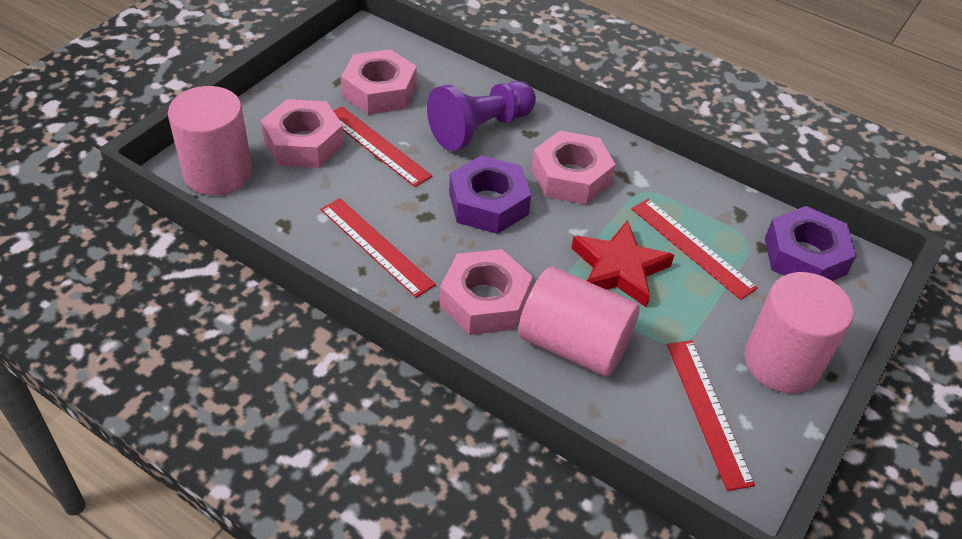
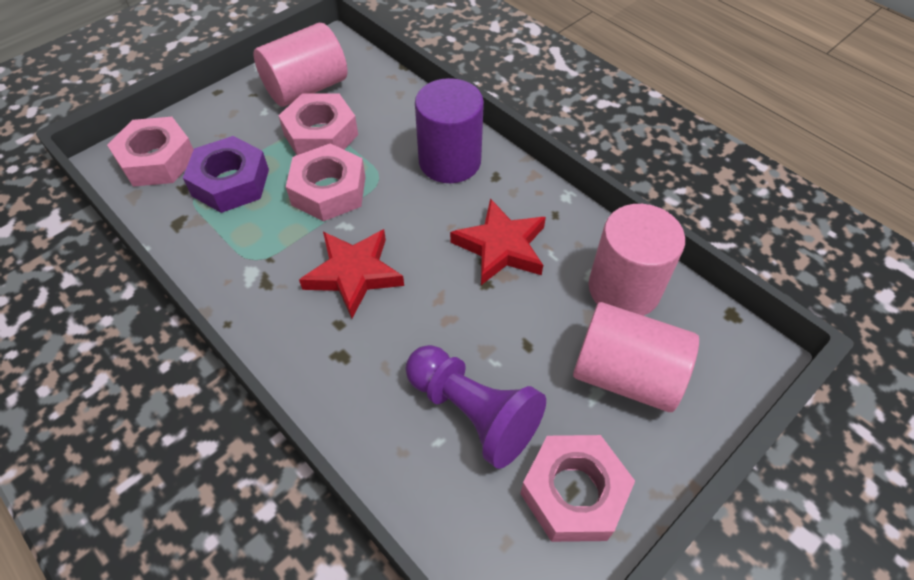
purple cylinder: none = 0 -> [415,78,484,183] = 1
purple nut: [449,155,531,234] [765,206,857,281] = 2 -> [183,136,269,213] = 1
red ruler: [320,198,436,298] [334,106,432,187] [631,199,758,300] [667,340,755,491] = 4 -> none = 0
red star: [571,220,674,308] = 1 -> [299,229,404,318] [450,198,546,285] = 2

